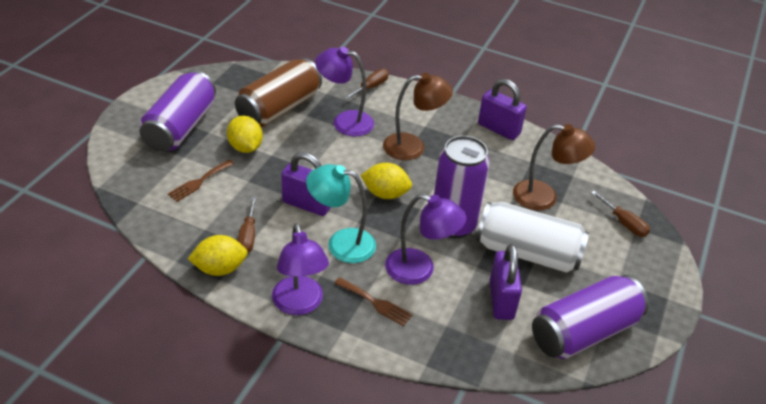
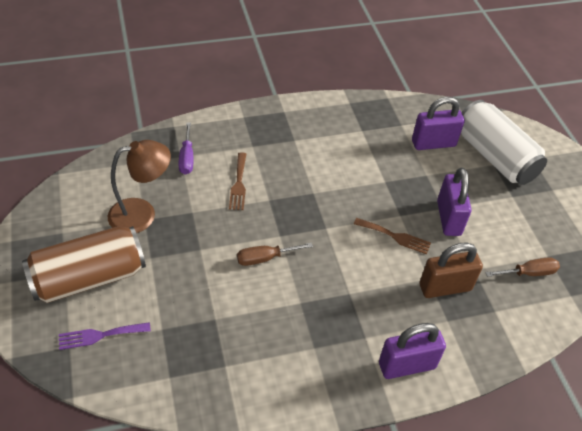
brown lamp: [383,73,453,160] [513,124,596,210] = 2 -> [108,140,171,233] = 1
brown padlock: none = 0 -> [419,243,483,298] = 1
brown screwdriver: [237,197,257,253] [344,69,389,100] [591,191,650,237] = 3 -> [237,243,313,266] [485,257,560,277] = 2
purple can: [139,70,216,152] [434,136,490,238] [532,275,649,359] = 3 -> none = 0
purple fork: none = 0 -> [59,322,151,350] = 1
purple lamp: [272,223,329,315] [315,47,374,136] [385,194,467,285] = 3 -> none = 0
purple screwdriver: none = 0 -> [179,123,193,175] = 1
turquoise lamp: [306,164,376,263] = 1 -> none = 0
yellow lemon: [188,235,248,276] [227,116,263,153] [360,163,412,199] = 3 -> none = 0

